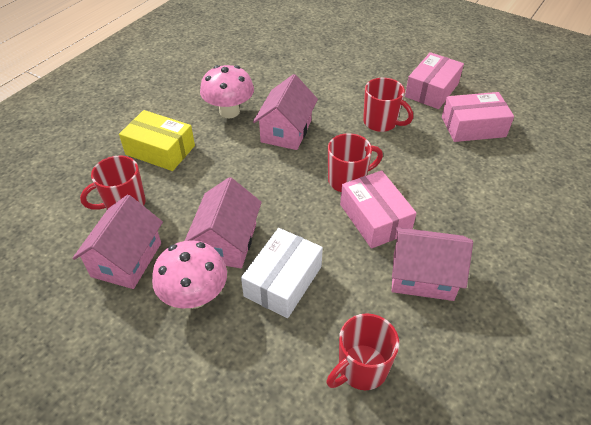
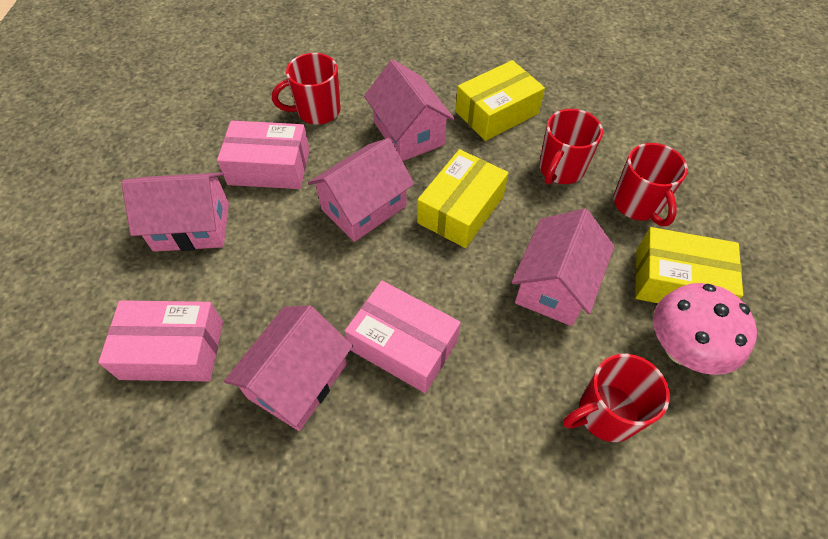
pink house: [72,195,163,289] [185,177,262,268] [253,74,318,150] [392,227,473,301] = 4 -> [121,172,229,252] [224,305,353,431] [308,138,414,242] [364,60,455,161] [511,209,614,326] = 5
pink mushroom: [152,240,227,309] [200,65,254,118] = 2 -> [653,283,757,375] = 1
white box: [241,228,323,318] = 1 -> none = 0
yellow box: [119,110,195,171] = 1 -> [417,149,509,248] [456,60,545,141] [635,227,743,303] = 3

